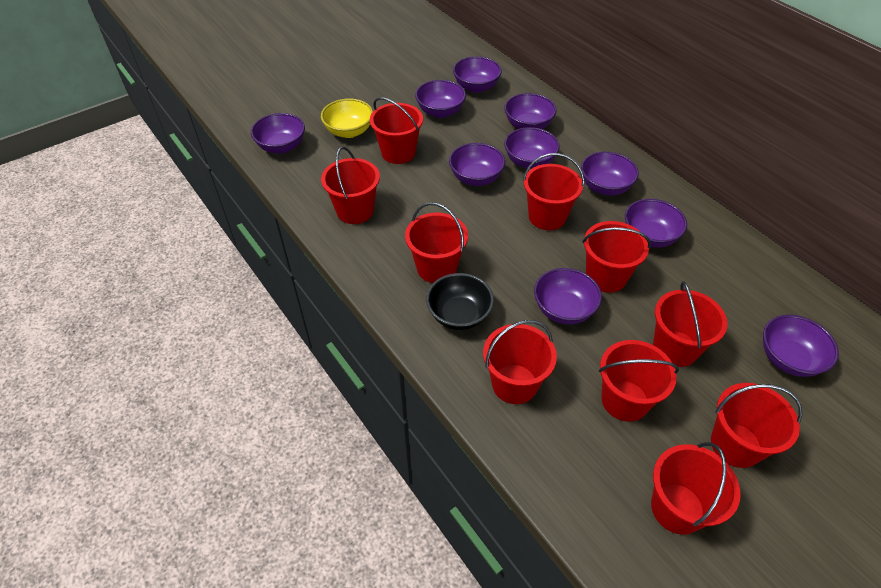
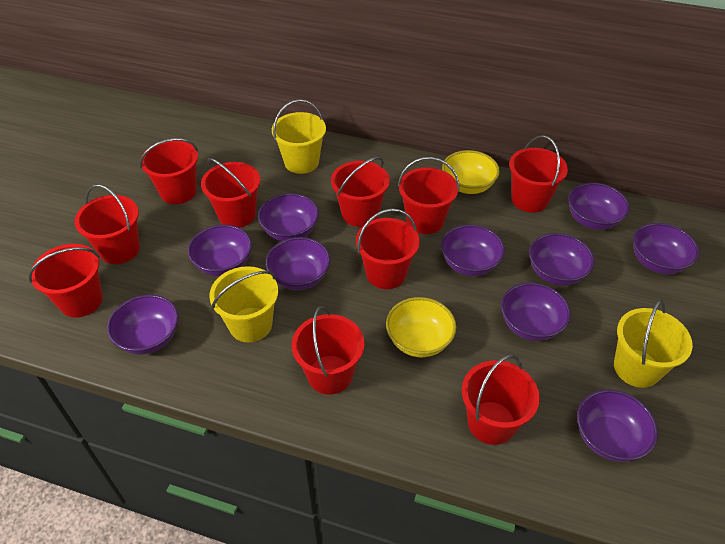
black bowl: [426,273,494,330] = 1 -> none = 0
yellow bowl: [321,99,373,138] = 1 -> [386,297,456,357] [442,150,500,194] = 2
yellow bucket: none = 0 -> [209,266,278,342] [272,99,326,174] [614,300,693,388] = 3

